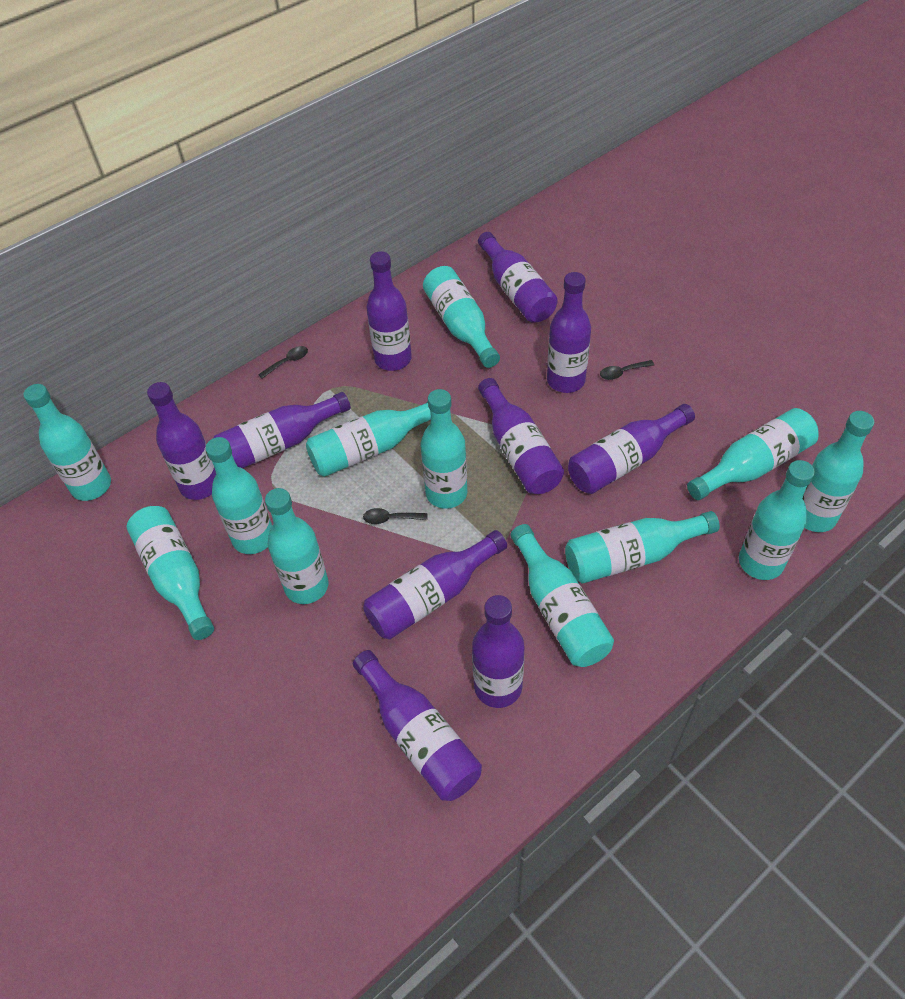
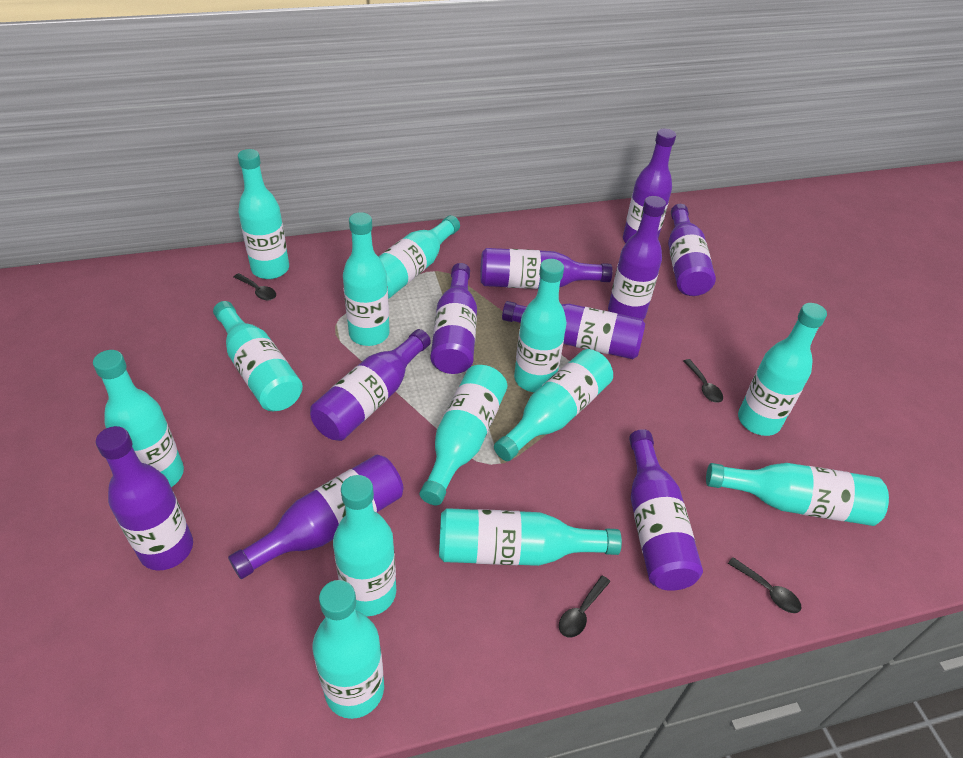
black spoon: [258,346,308,379] [363,508,427,524] [600,360,654,380] = 3 -> [234,273,276,300] [559,575,610,638] [683,359,723,403] [728,557,801,613] = 4
turquoise bottle: [23,384,111,501] [126,506,214,640] [206,437,272,554] [265,488,329,604] [306,401,431,477] [421,389,467,509] [423,266,500,368] [510,524,614,667] [565,511,720,584] [687,408,819,500] [739,460,815,580] [803,411,874,532] = 12 -> [93,350,184,487] [213,301,303,411] [238,149,289,279] [312,580,384,719] [333,475,396,616] [343,212,390,346] [379,215,460,299] [420,365,507,505] [439,508,622,566] [494,349,613,461] [514,259,567,392] [706,463,889,526] [738,303,827,436] = 13

